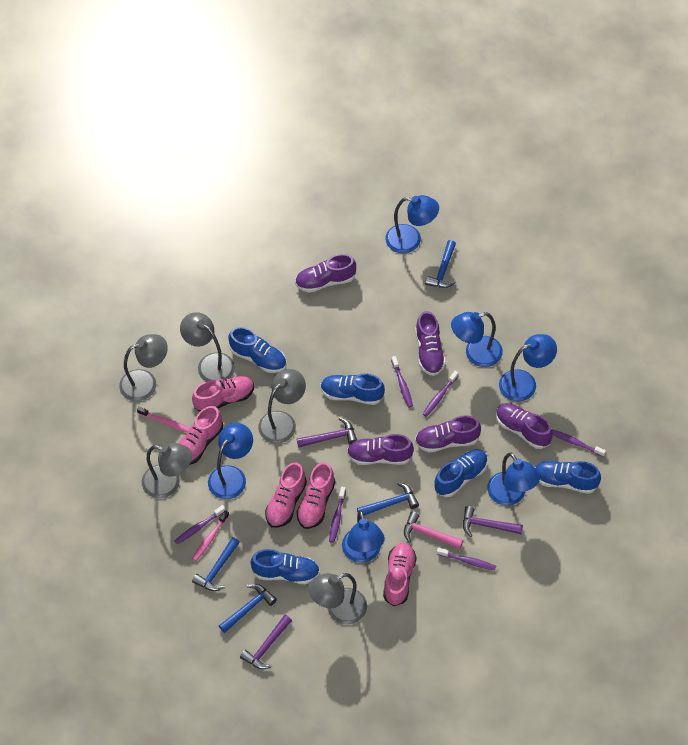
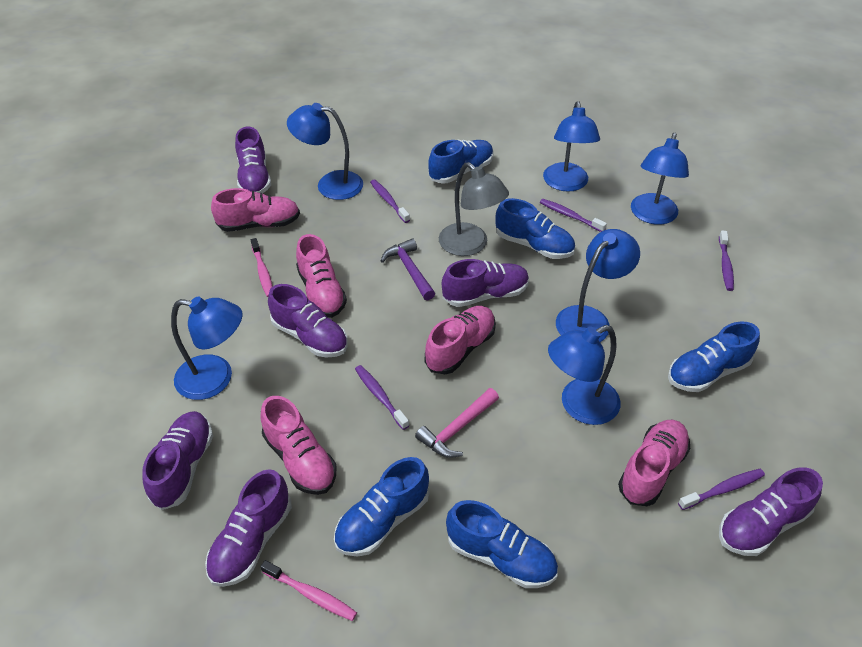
blue hammer: [192,537,240,591] [219,584,277,633] [357,482,419,516] [425,240,456,288] = 4 -> none = 0
grey lamp: [119,334,168,401] [142,443,192,498] [180,312,235,381] [258,369,306,444] [308,573,367,624] = 5 -> [439,162,509,256] = 1
purple hammer: [240,615,292,669] [297,418,357,447] [463,506,523,537] = 3 -> [381,239,435,300] = 1
purple shoe: [295,254,356,293] [347,434,414,465] [415,311,446,376] [415,415,481,453] [496,403,553,449] = 5 -> [142,411,213,510] [205,469,292,587] [235,127,271,194] [268,284,348,358] [442,259,529,307] [719,467,823,556] = 6
purple toothbrush: [175,505,226,544] [329,487,346,543] [391,356,413,407] [423,371,458,417] [437,548,496,570] [552,429,606,457] = 6 -> [355,365,409,430] [370,179,410,223] [540,199,607,232] [678,469,765,510] [719,230,734,291] = 5

